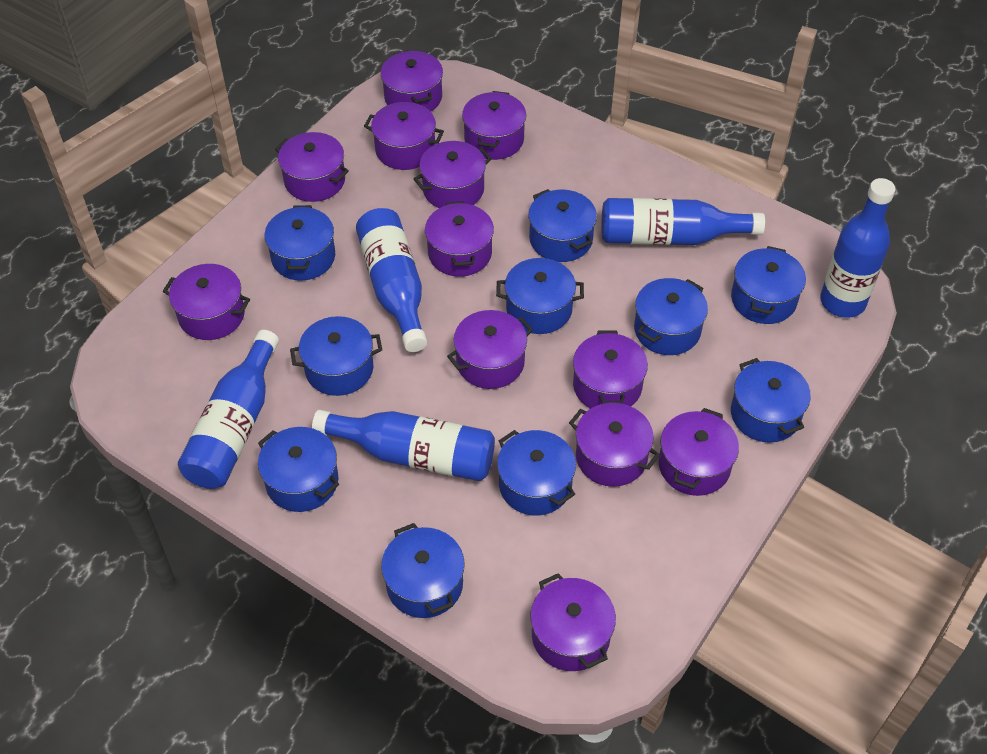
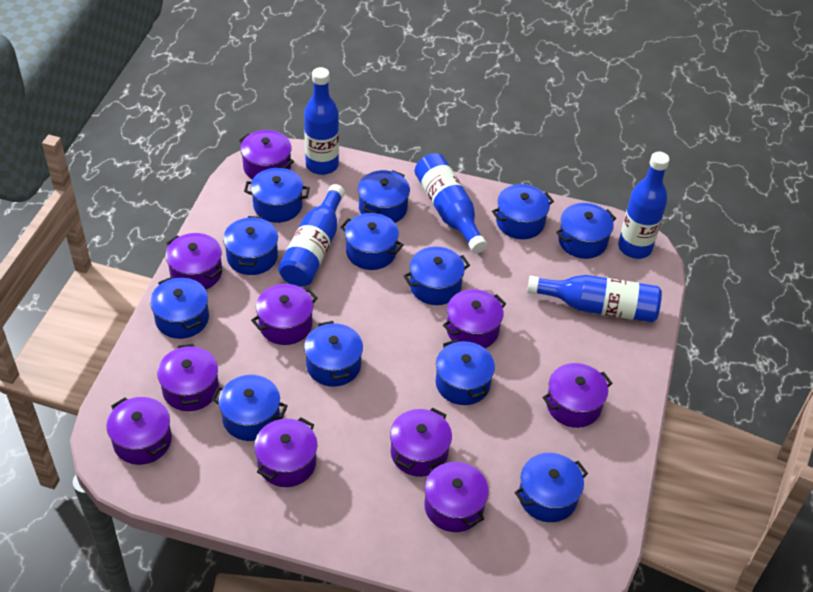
blue pot: [258,427,339,512] [264,205,335,281] [290,316,382,396] [381,523,465,618] [496,258,584,334] [497,430,576,516] [528,189,597,262] [634,278,708,355] [731,246,806,324] [731,358,811,443] = 10 -> [150,277,209,339] [212,375,288,441] [223,216,278,275] [244,168,310,223] [304,321,363,387] [340,213,403,270] [358,170,410,223] [403,246,470,305] [436,339,495,405] [492,184,554,239] [515,453,588,522] [556,203,616,259] = 12
purple pot: [163,264,250,340] [275,132,349,202] [364,102,444,170] [381,50,443,112] [414,141,492,208] [425,201,494,277] [447,310,533,389] [462,91,526,160] [530,573,616,671] [569,403,660,487] [573,331,648,409] [659,408,739,496] = 12 -> [107,397,172,465] [157,344,219,411] [166,233,223,289] [239,130,294,180] [251,284,318,345] [254,417,318,487] [390,408,452,477] [424,459,489,532] [443,289,506,348] [543,363,612,428] = 10

